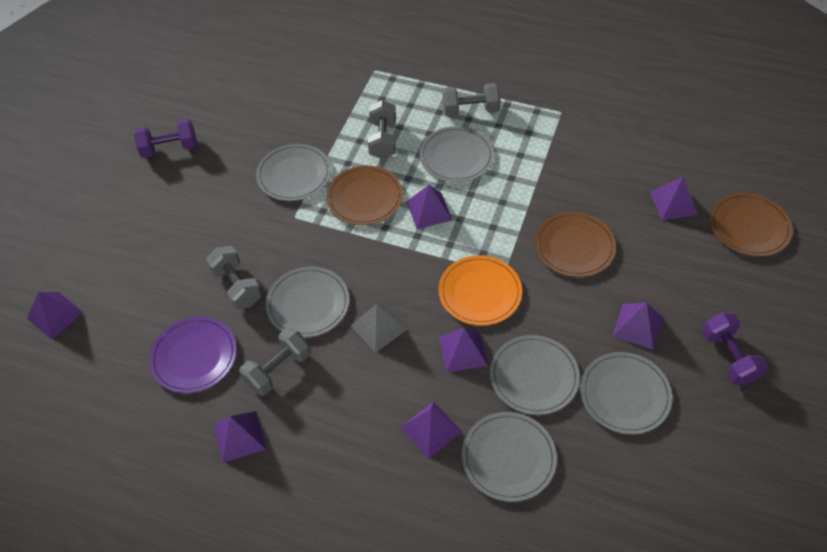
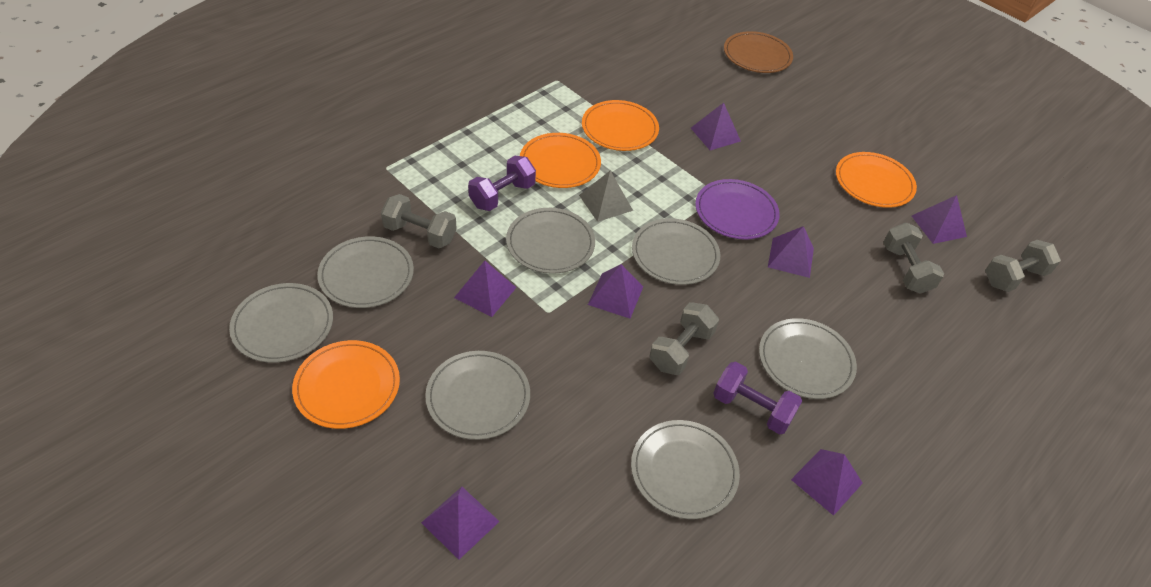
brown plate: [326,166,403,225] [534,212,616,277] [710,193,793,257] = 3 -> [724,31,793,73] = 1
grey plate: [256,144,331,201] [266,267,349,337] [419,126,494,182] [462,412,557,502] [490,335,580,415] [580,352,672,434] = 6 -> [229,283,333,363] [317,236,414,308] [425,351,530,440] [506,208,595,274] [631,420,740,519] [632,218,720,285] [759,318,857,399] = 7
orange plate: [438,255,522,326] = 1 -> [292,340,400,429] [520,133,601,188] [582,100,659,151] [836,152,917,208] = 4

